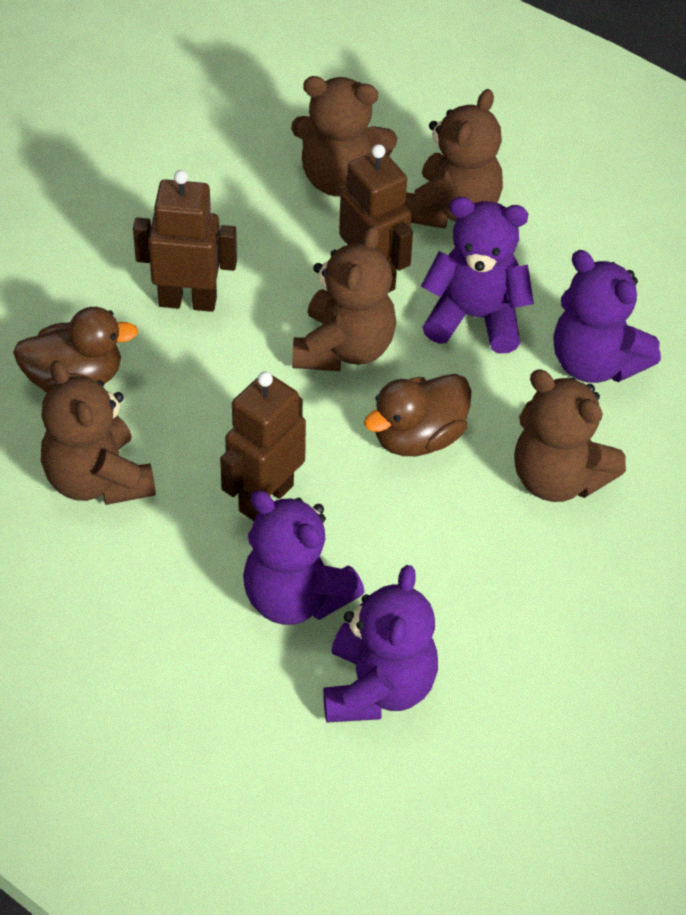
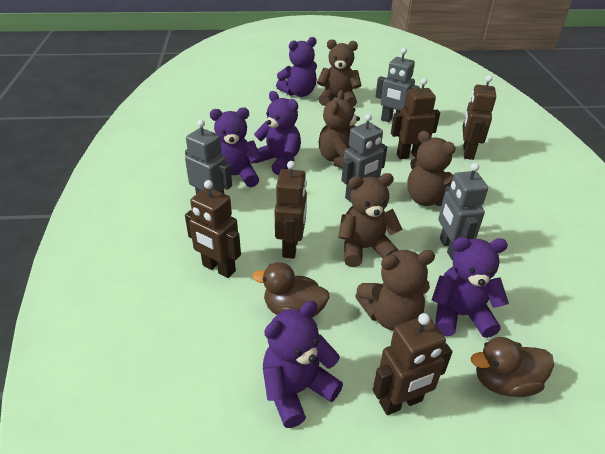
brown robot: [133,170,237,312] [220,371,306,521] [339,144,413,292] = 3 -> [185,180,241,278] [274,161,307,259] [373,313,453,415] [391,78,440,159] [463,76,496,160] = 5
grey robot: none = 0 -> [185,119,232,194] [341,114,387,202] [375,48,420,122] [438,163,488,260] = 4
purple teddy bear: [243,490,365,625] [323,565,438,723] [421,197,534,354] [553,250,661,383] = 4 -> [210,107,261,187] [254,91,301,175] [263,301,343,428] [276,37,317,97] [432,237,509,338] = 5

